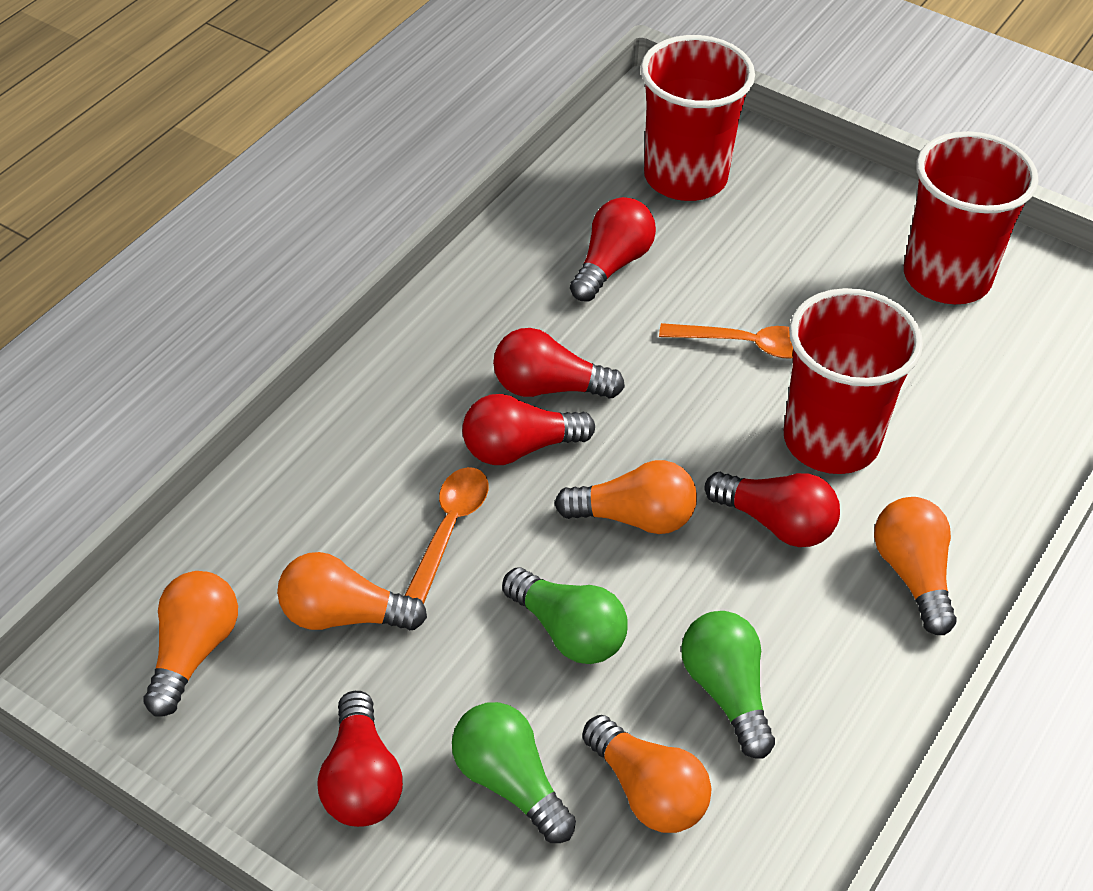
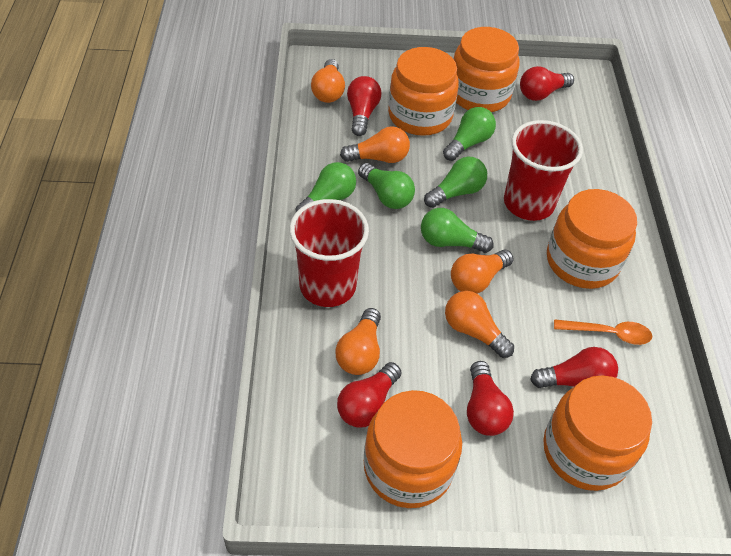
green light bulb: [452,702,576,843] [502,567,628,664] [681,611,775,759] = 3 -> [295,162,356,212] [358,163,415,209] [421,208,494,253] [424,157,487,208] [443,107,496,161] = 5
orange jar: none = 0 -> [364,390,462,508] [388,47,459,136] [454,27,520,112] [543,375,652,491] [547,189,637,289] = 5
orange spoon: [404,467,488,604] [659,323,793,359] = 2 -> [554,319,652,345] = 1
red cup: [641,35,755,201] [784,288,923,474] [904,131,1038,304] = 3 -> [289,199,369,307] [504,120,583,221] = 2

